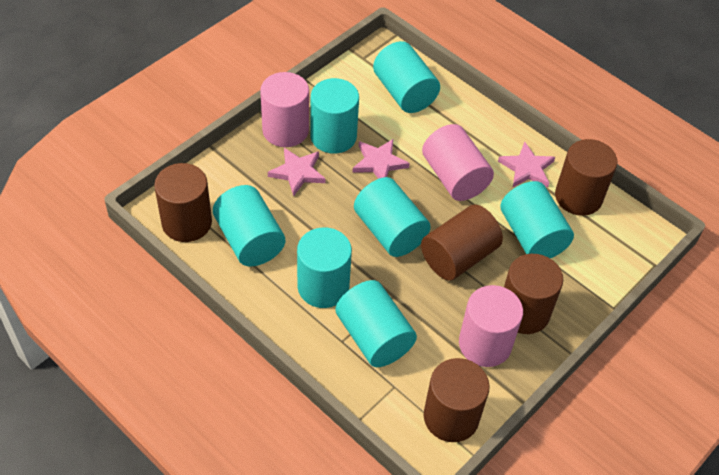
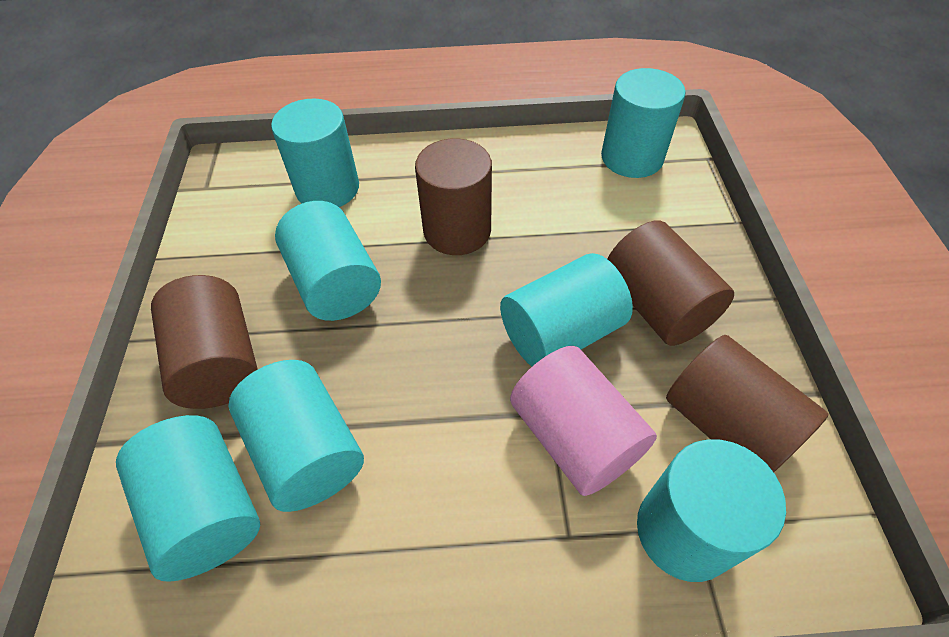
brown cylinder: [154,163,212,242] [421,204,503,281] [424,358,490,442] [504,254,563,334] [555,139,617,216] = 5 -> [151,275,258,409] [415,138,492,255] [608,220,734,346] [666,335,829,472] = 4
pink cylinder: [260,72,309,147] [422,124,494,201] [459,285,523,367] = 3 -> [510,346,657,496] = 1
pink star: [268,148,326,196] [352,139,410,179] [498,142,555,188] = 3 -> none = 0

